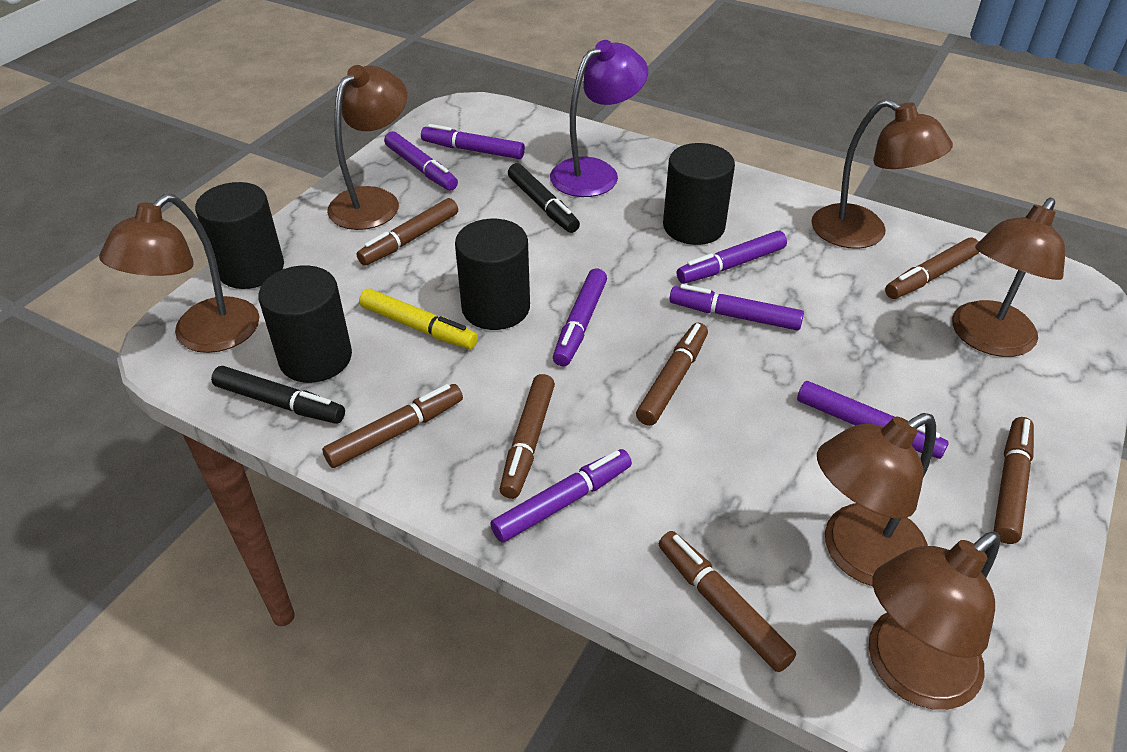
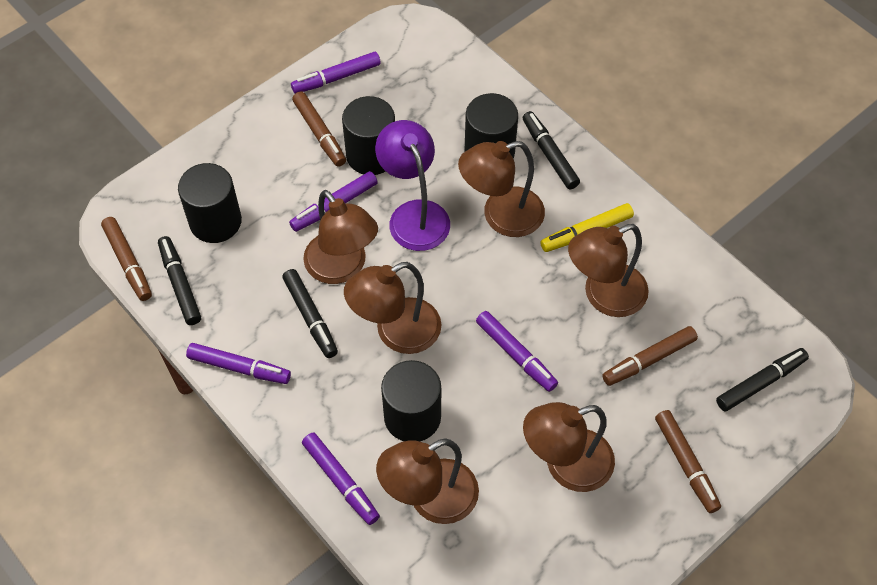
black marker: [211,366,345,424] [508,163,580,233] = 2 -> [158,236,201,325] [282,269,338,358] [522,111,580,189] [716,348,809,412] = 4
brown marker: [322,384,463,468] [357,198,458,266] [500,374,555,499] [636,323,708,426] [659,531,796,672] [885,238,979,299] [994,417,1034,544] = 7 -> [101,217,152,301] [292,92,346,167] [602,326,698,386] [655,410,721,513] = 4
purple marker: [384,131,458,191] [421,124,525,159] [490,449,632,543] [553,269,607,366] [669,284,804,330] [677,231,787,283] [797,381,948,459] = 7 -> [186,343,291,384] [289,171,378,232] [291,52,381,94] [302,433,380,525] [476,311,558,392] = 5

